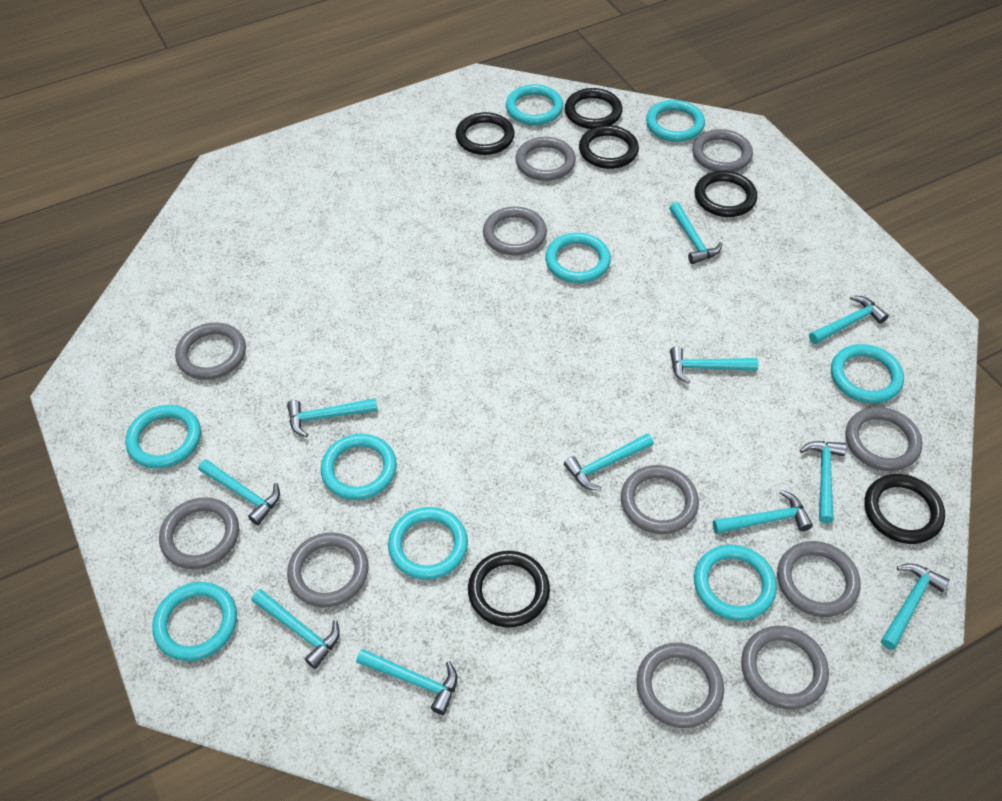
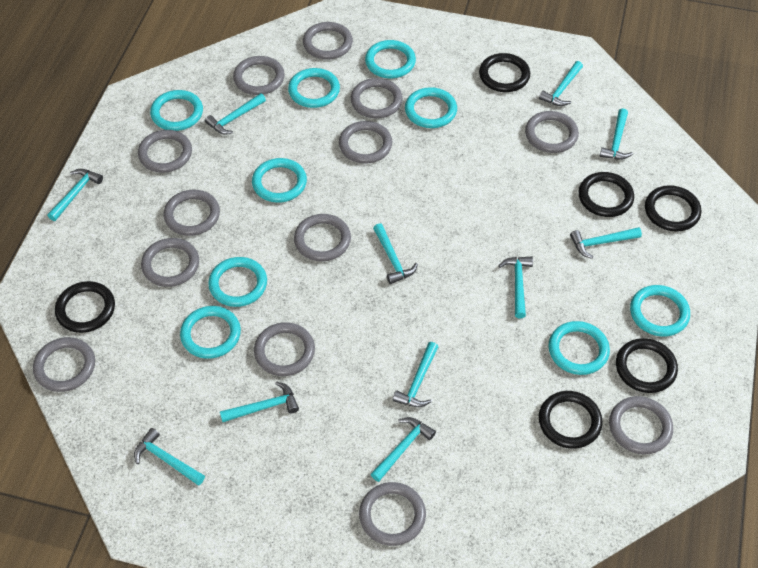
grey ring: [159,497,239,569] [175,322,246,380] [287,532,369,607] [483,206,547,255] [515,137,576,181] [621,465,699,534] [636,643,724,728] [692,129,753,172] [741,626,829,710] [777,541,861,617] [845,407,922,471] = 11 -> [33,337,95,392] [138,130,192,173] [141,238,199,287] [164,189,220,236] [233,56,285,95] [254,322,315,376] [294,214,351,261] [303,22,353,59] [339,121,392,164] [351,78,403,118] [359,482,426,546] [525,111,579,153] [609,396,673,454] = 13

